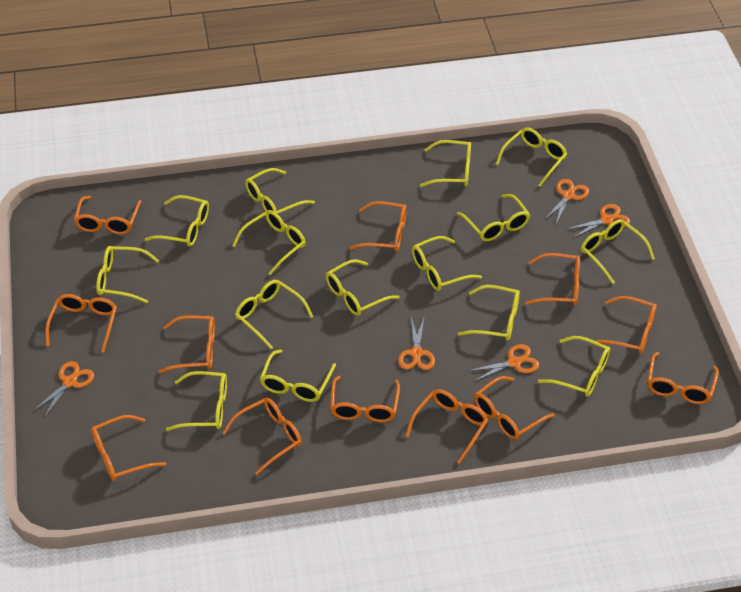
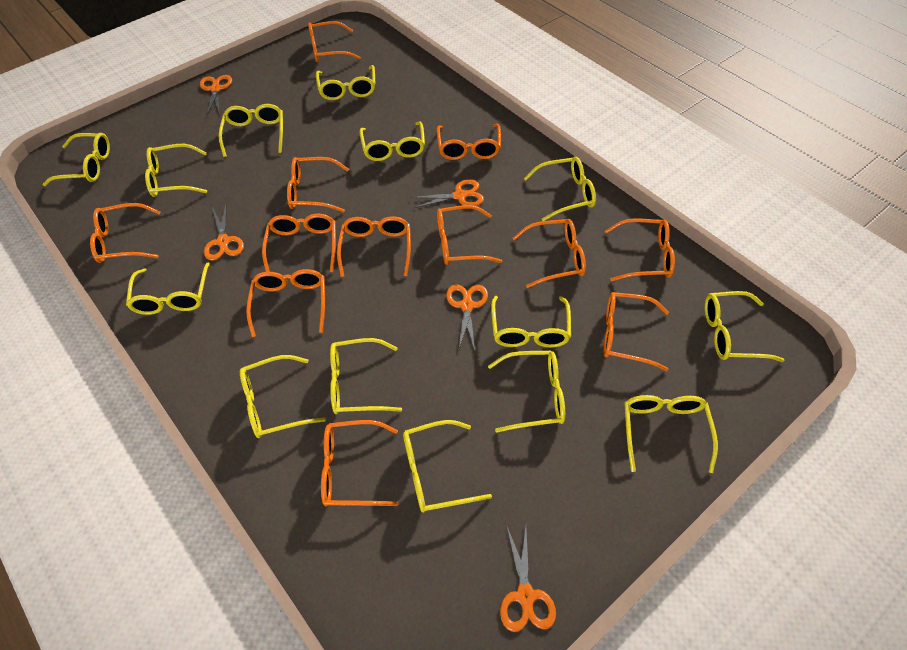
yellow glasses: [96,246,159,303] [145,195,209,247] [166,371,227,431] [232,210,306,275] [235,280,313,349] [245,168,315,214] [260,349,336,402] [326,259,400,316] [412,236,482,291] [420,140,471,187] [457,194,530,241] [458,285,520,341] [496,127,567,187] [538,336,610,397] [581,219,655,284] = 15 -> [42,133,110,186] [126,262,210,315] [145,144,207,197] [219,104,283,157] [240,355,326,438] [316,65,375,100] [330,338,402,414] [359,122,425,161] [403,420,492,513] [488,351,565,433] [491,296,571,348] [524,157,596,221] [624,395,718,473] [705,291,785,362] = 14

